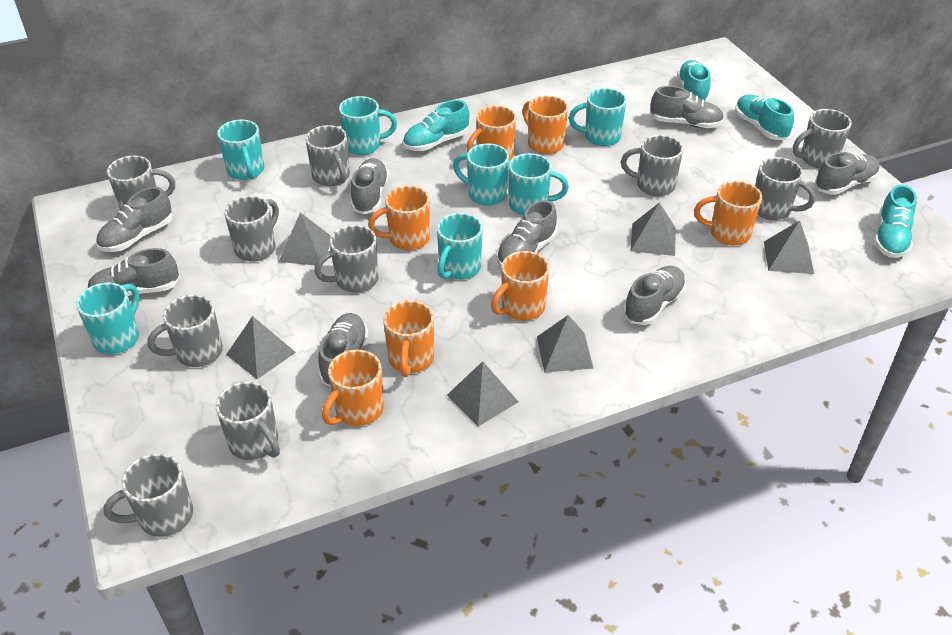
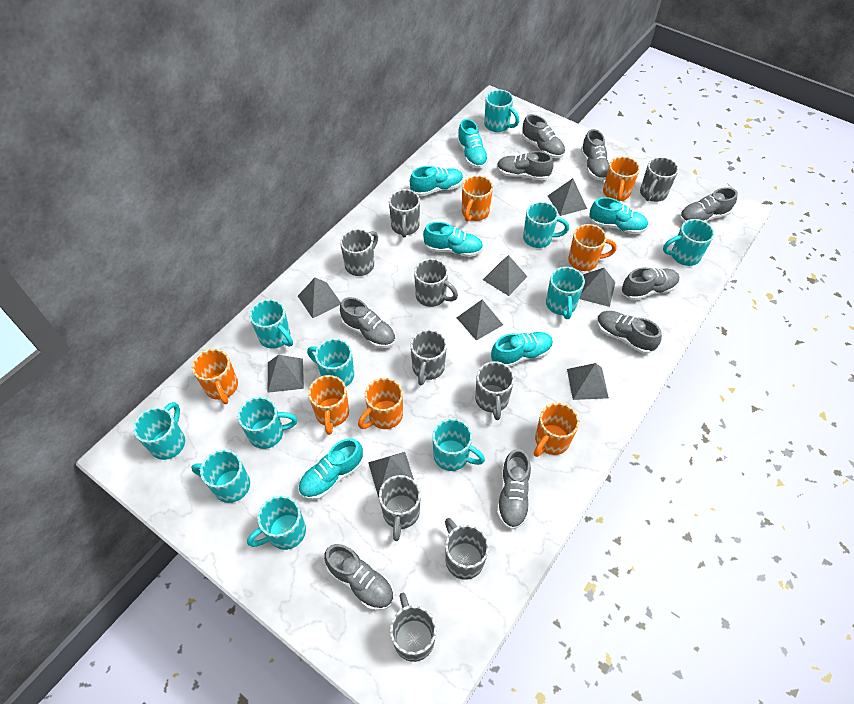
grey mug: [103,453,193,537] [107,156,175,210] [147,294,223,367] [215,381,280,460] [224,196,279,261] [305,125,350,186] [314,225,378,293] [621,135,683,196] [755,157,816,220] [793,109,852,168] = 10 -> [340,229,378,276] [379,475,421,541] [389,189,420,238] [390,593,436,662] [410,330,447,385] [414,259,458,307] [445,518,489,580] [475,361,514,420] [640,157,679,202] = 9
grey pyramid: [226,316,296,379] [279,212,331,265] [447,361,518,427] [537,315,594,372] [630,202,676,256] [764,220,814,274] = 6 -> [268,355,304,393] [298,278,341,318] [368,452,414,497] [457,299,503,341] [483,255,528,296] [548,178,587,216] [567,363,609,400] [579,268,615,307] = 8
grey shoe: [87,248,179,296] [96,187,172,252] [318,313,368,387] [351,158,389,214] [496,200,557,267] [623,266,686,325] [650,86,724,128] [814,152,880,195] = 8 -> [324,544,394,611] [340,297,395,348] [497,151,554,181] [497,449,531,529] [522,114,565,158] [581,129,609,181] [597,311,662,354] [622,267,680,301] [679,187,738,222] = 9
turquoise mug: [76,282,140,354] [217,120,264,180] [339,96,397,155] [437,213,483,280] [453,143,509,206] [509,153,569,216] [569,88,627,146] = 7 -> [133,402,185,460] [191,450,250,503] [238,397,297,449] [247,496,306,550] [249,299,293,349] [307,338,354,386] [433,418,485,471] [484,90,519,132] [523,202,569,248] [546,267,585,319] [663,219,714,266] = 11
turquoise shoe: [403,100,469,151] [677,60,711,102] [735,95,794,140] [874,185,917,258] = 4 -> [298,438,363,500] [410,166,463,196] [423,222,483,257] [457,119,489,169] [491,332,553,367] [589,197,648,234] = 6

